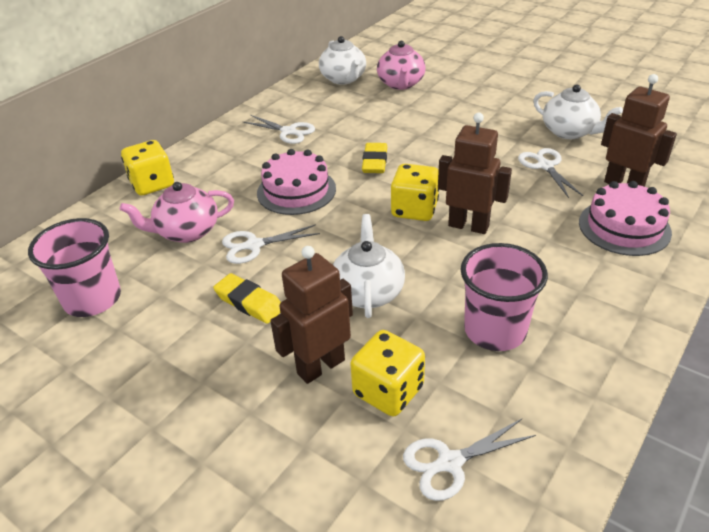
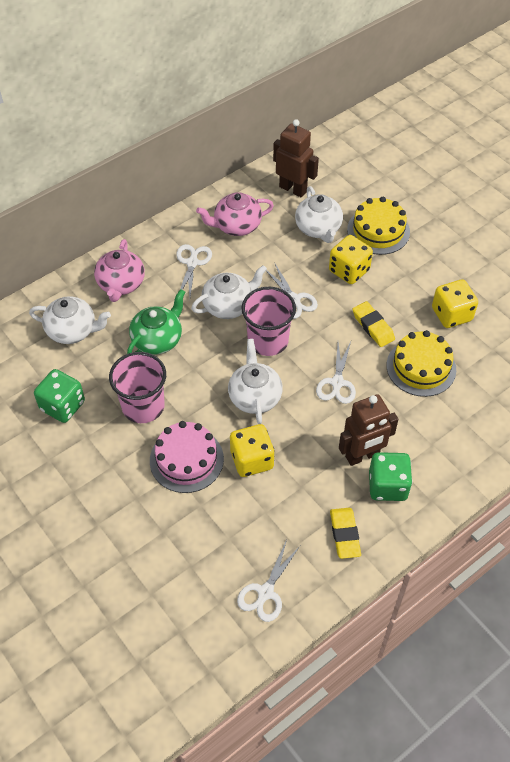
brown robot: [270,246,353,384] [438,113,512,234] [601,74,677,187] = 3 -> [273,119,319,198] [339,394,399,466] = 2
green dice: none = 0 -> [34,369,85,423] [369,452,412,501] = 2
green teapot: none = 0 -> [127,289,185,355] = 1
pink cake: [257,149,336,215] [579,181,672,256] = 2 -> [150,421,224,493] = 1
white teapot: [319,36,366,85] [333,214,405,318] [533,85,623,139] = 3 -> [29,296,111,344] [191,265,267,319] [228,339,283,424] [295,186,343,243] = 4
yellow cake: none = 0 -> [347,197,410,255] [387,330,456,397] = 2

